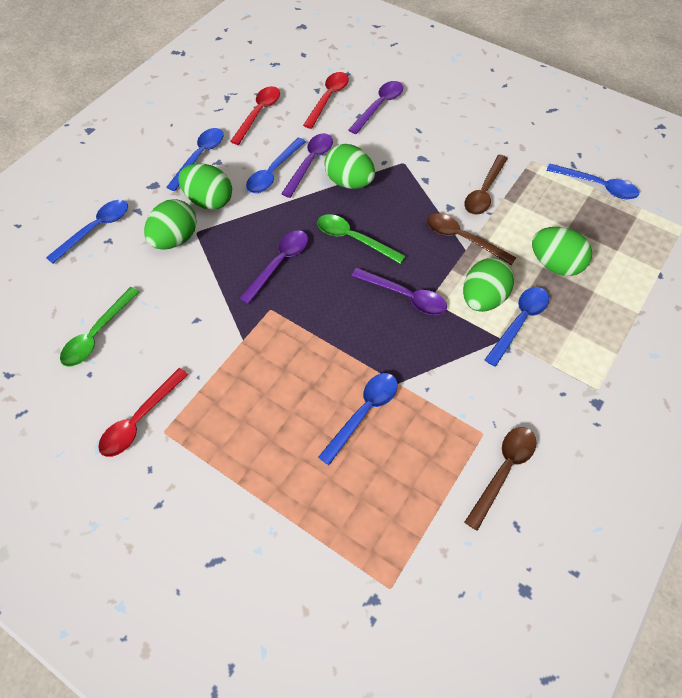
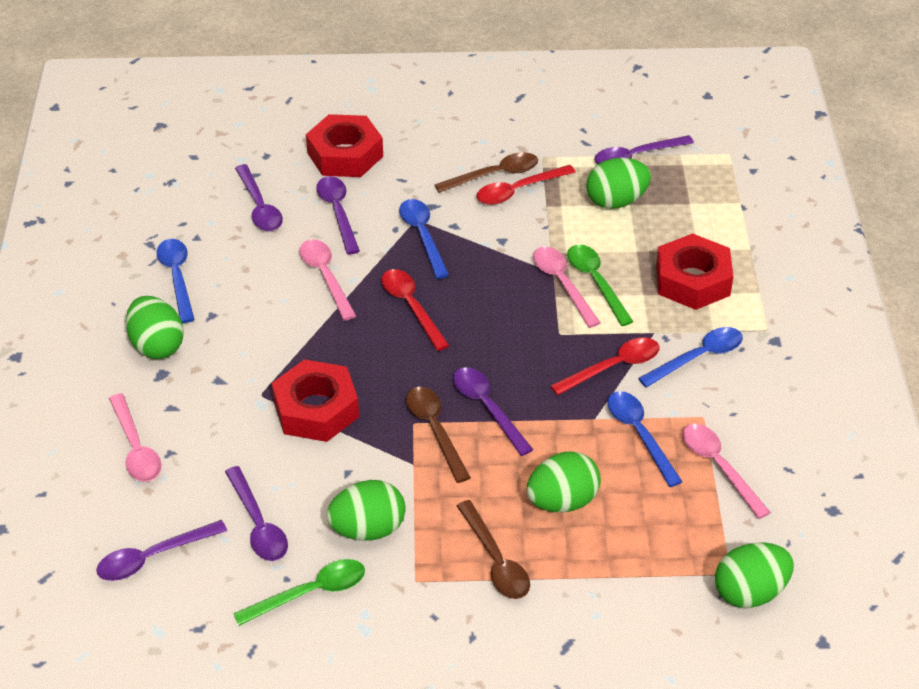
blue spoon: [46,200,128,264] [166,128,223,191] [246,138,306,193] [318,373,398,465] [485,287,549,367] [546,163,639,199] = 6 -> [157,239,195,323] [399,199,449,279] [607,391,683,487] [638,327,743,387] = 4
pink spoon: none = 0 -> [109,393,161,482] [300,239,356,321] [533,246,601,328] [682,424,771,519] = 4
purple spoon: [239,231,308,304] [281,133,333,198] [348,81,403,134] [352,268,447,315] = 4 -> [96,520,227,581] [225,466,288,561] [235,164,283,231] [316,176,360,254] [453,367,534,456] [594,135,694,164] = 6
red nut: none = 0 -> [272,359,359,442] [306,114,383,177] [656,233,733,310] = 3

